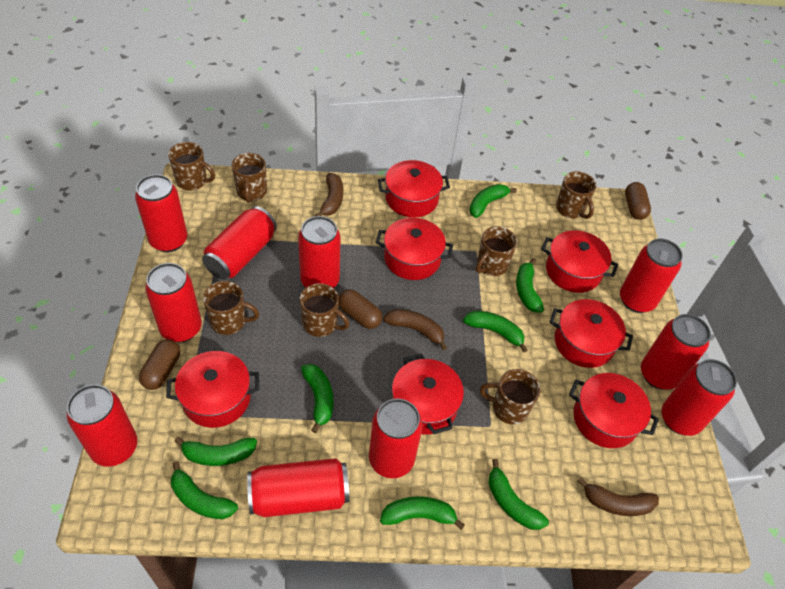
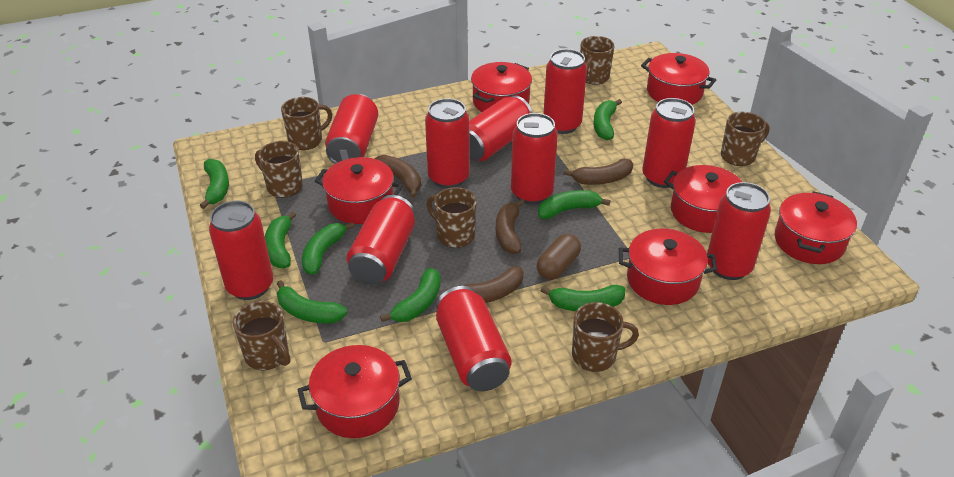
brown banana: [315,173,343,216] [383,309,447,350] [577,478,659,516] = 3 -> [374,155,421,198] [446,266,524,303] [496,199,525,254] [563,159,633,185] = 4
brown capsule: [139,339,180,390] [339,289,382,329] [625,182,651,220] = 3 -> [537,234,581,280] = 1

